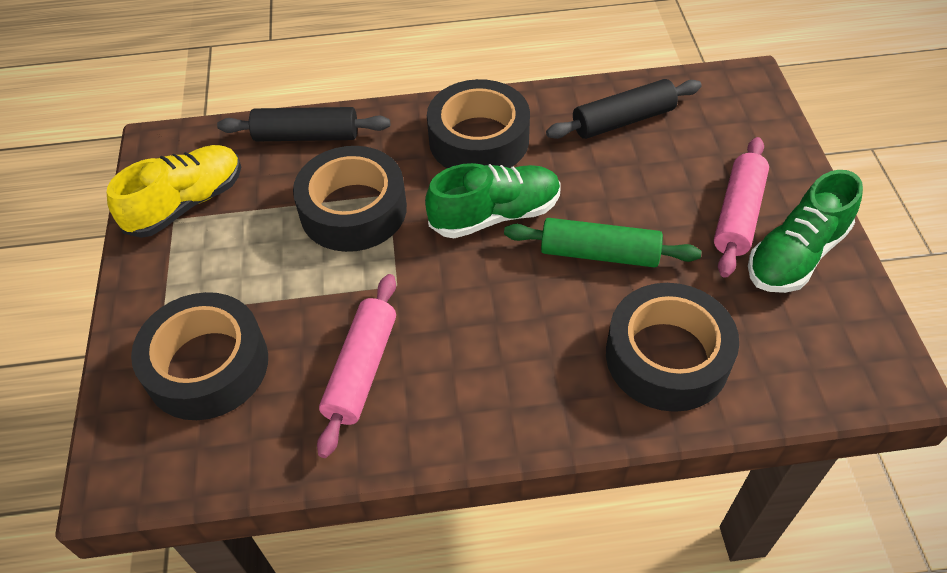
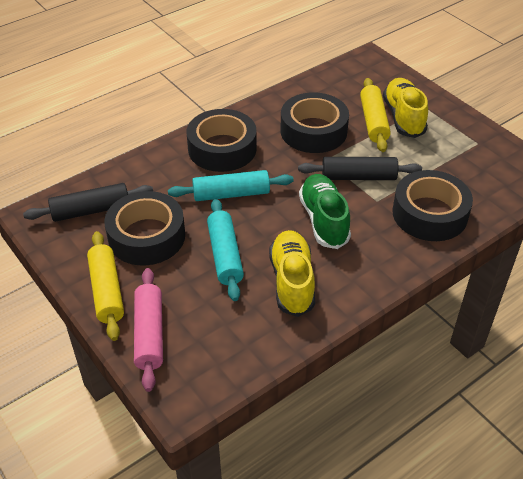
green rolling pin: [504,218,701,268] = 1 -> none = 0
green shoe: [425,163,561,238] [748,170,863,293] = 2 -> [299,174,351,249] = 1
pink rolling pin: [317,274,396,458] [714,137,769,278] = 2 -> [134,268,163,392] = 1
turquoise rolling pin: none = 0 -> [168,170,294,201] [207,199,244,301] = 2
yellow rolling pin: none = 0 -> [87,231,124,341] [360,78,391,152] = 2
yellow shoe: [107,145,241,238] = 1 -> [269,230,315,317] [383,78,428,138] = 2

